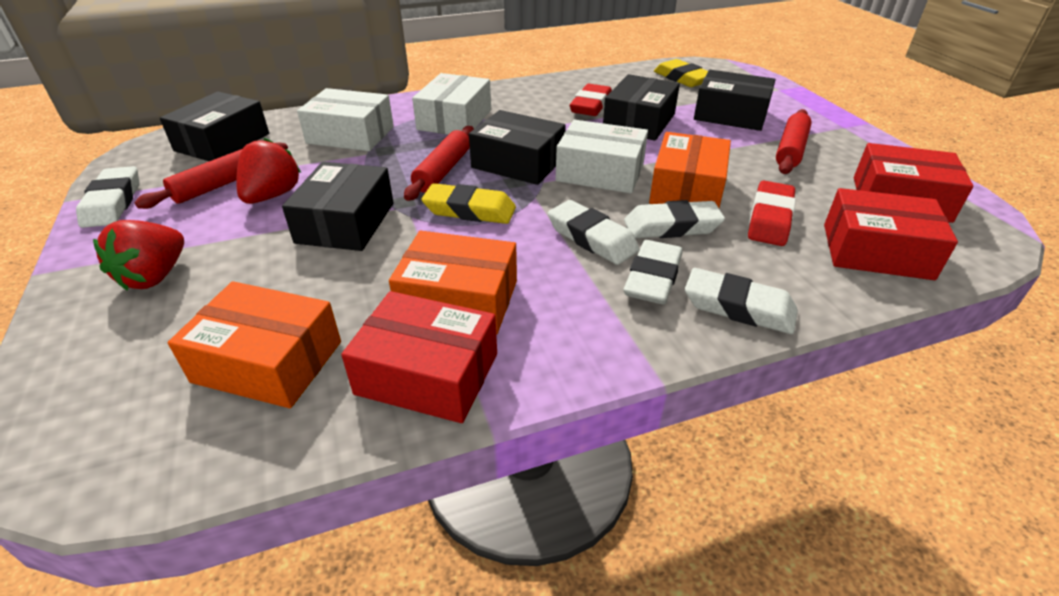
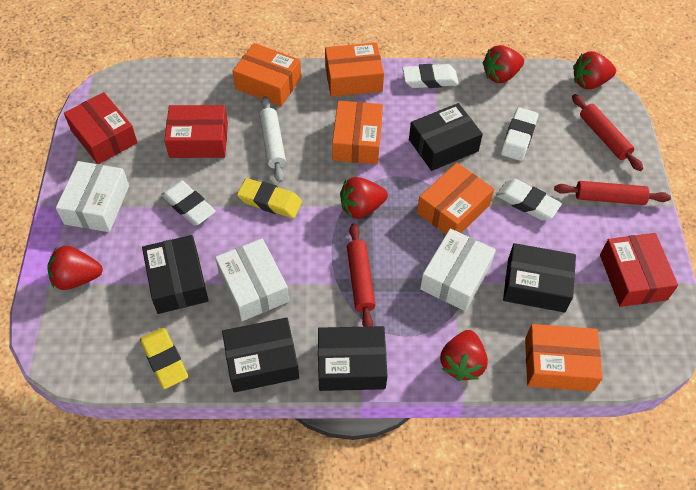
orange box: [168,281,341,408] [389,231,517,335] [649,132,731,208] = 3 -> [232,43,301,106] [325,43,384,97] [332,101,383,164] [417,163,494,235] [525,324,603,392] = 5
red eraser: [570,84,612,116] [748,181,796,246] = 2 -> none = 0
red strawberry: [93,220,184,291] [237,138,301,204] = 2 -> [47,246,103,290] [340,177,388,219] [440,330,488,381] [482,45,524,83] [573,51,616,89] = 5
white eraser: [76,166,139,228] [548,200,640,265] [624,200,725,238] [624,240,682,304] [685,268,798,334] = 5 -> [161,181,216,226] [402,64,459,88] [496,179,562,221] [501,107,538,161] = 4
white rolling pin: none = 0 -> [259,96,286,183] = 1

